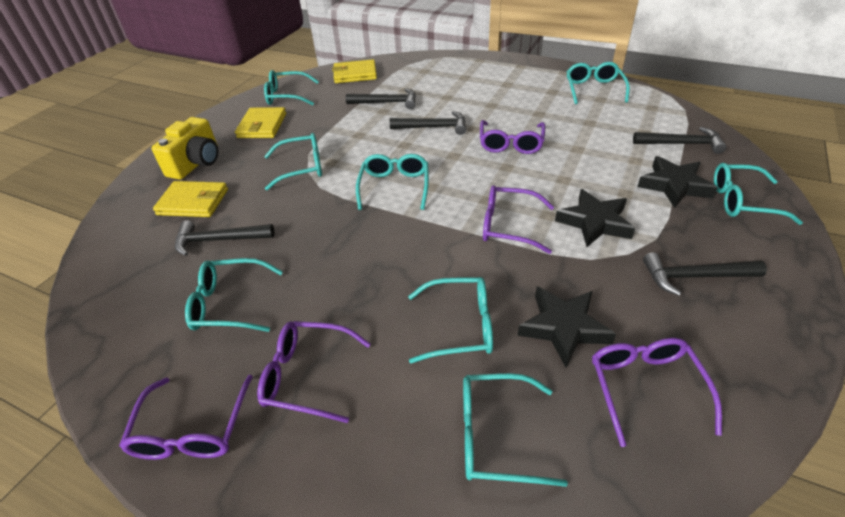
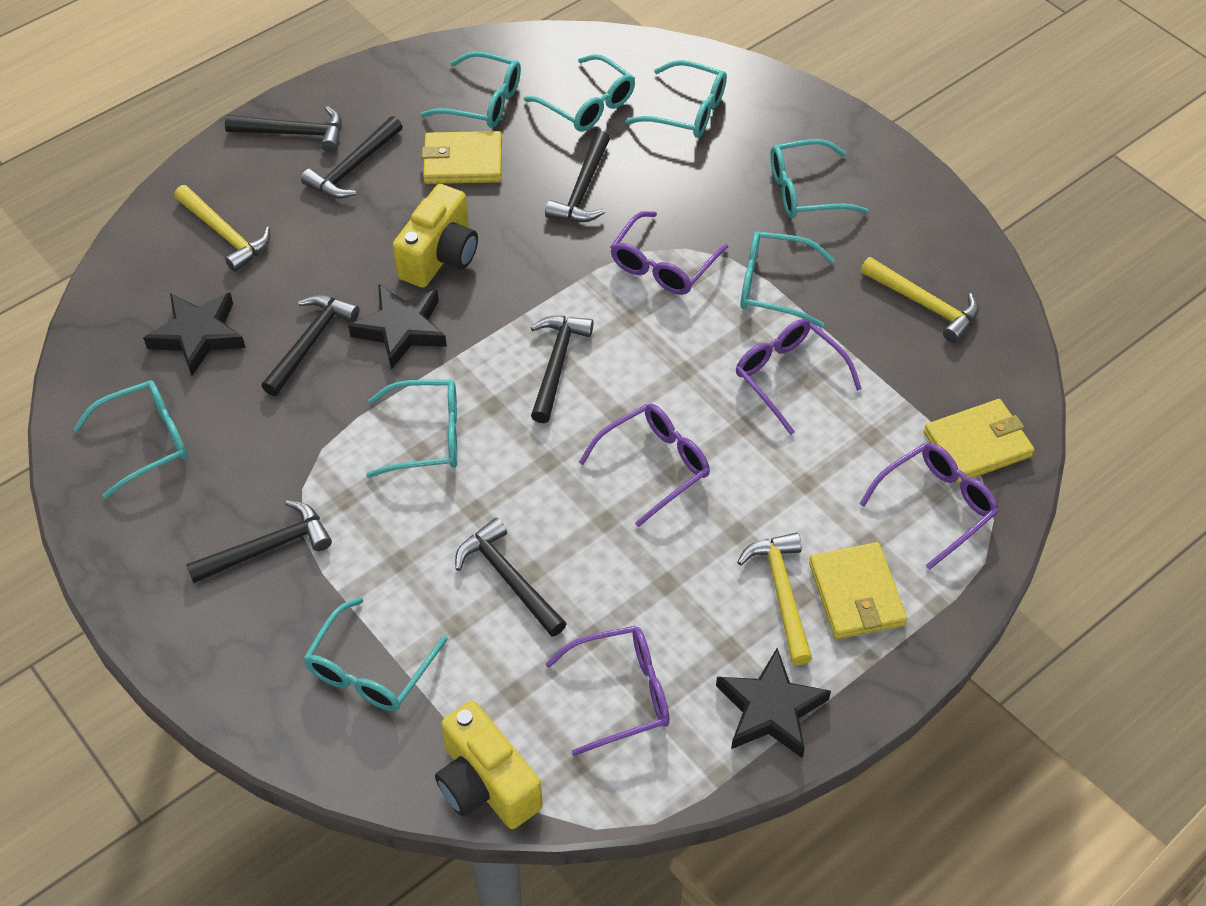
black hammer: [175,220,274,256] [346,88,416,109] [390,111,466,135] [633,127,727,154] [643,252,767,296] = 5 -> [186,500,332,583] [225,106,342,152] [262,295,359,396] [301,116,403,199] [455,518,567,637] [530,316,593,423] [545,130,610,222] = 7
yellow camera: [152,117,218,180] = 1 -> [392,184,478,288] [435,701,543,829] = 2
yellow hammer: none = 0 -> [174,185,270,272] [737,532,812,665] [861,257,979,343] = 3

